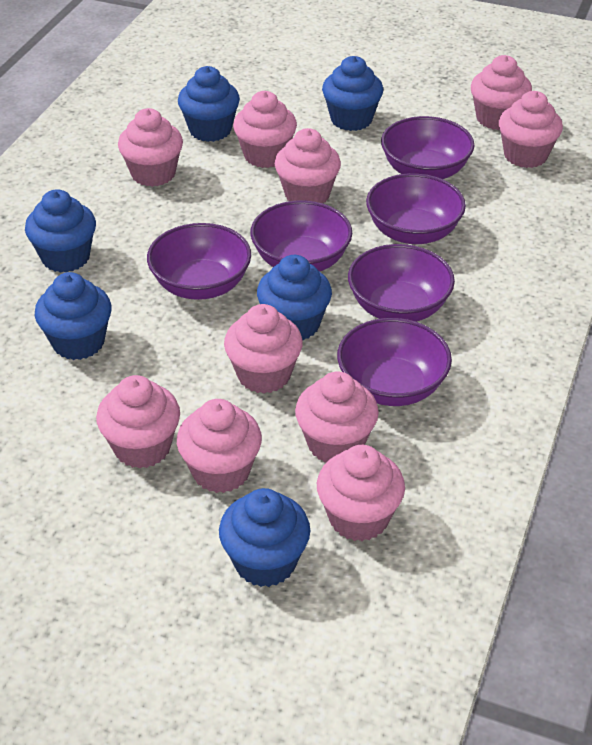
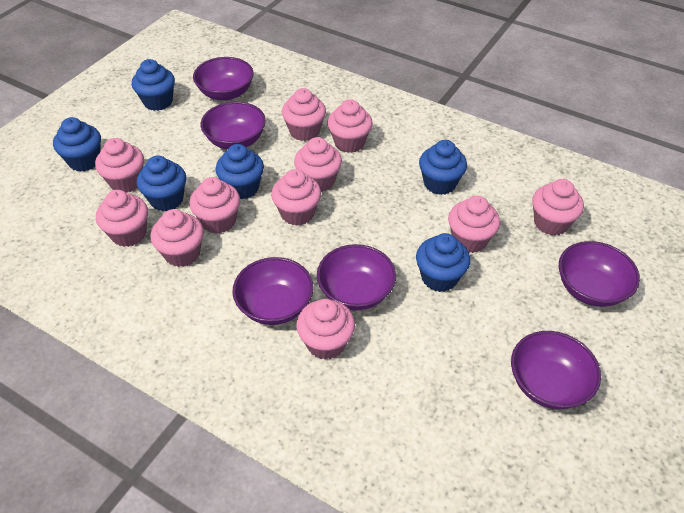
pink cupcake: [96,375,180,469] [118,108,183,187] [177,399,262,493] [224,304,303,393] [233,91,297,168] [275,128,341,203] [295,371,379,463] [317,445,405,541] [471,55,532,130] [499,91,563,168] = 10 -> [95,138,144,192] [96,190,148,247] [150,209,204,267] [189,177,240,234] [271,169,321,225] [282,88,326,141] [294,137,342,192] [296,299,355,360] [327,99,373,153] [448,196,500,253] [532,179,584,236] = 11

